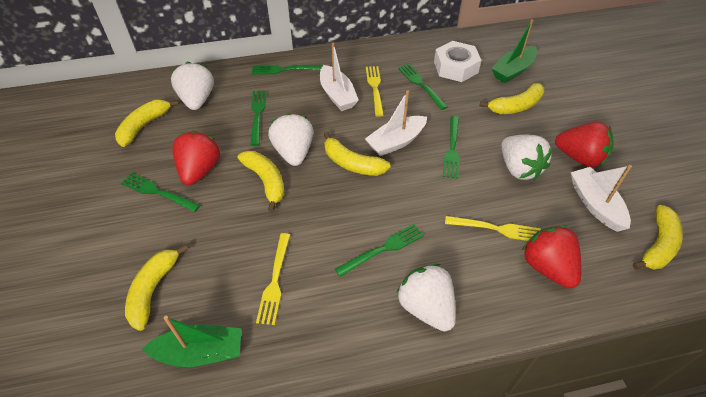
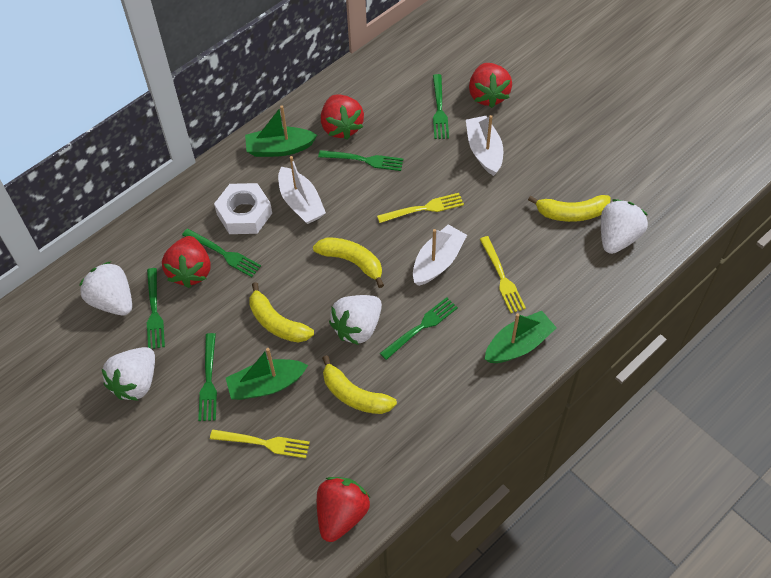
green boat: [142,316,242,367] [491,19,537,83] = 2 -> [226,348,308,400] [245,105,317,157] [485,311,557,363] = 3
red strawberry: [172,130,220,185] [522,225,581,289] [555,122,614,168] = 3 -> [162,236,211,288] [317,477,370,542] [321,94,364,139] [469,63,512,108] = 4
yellow banana: [115,100,179,147] [125,245,188,331] [238,151,284,212] [323,132,390,176] [480,83,544,114] [633,205,683,270] = 6 -> [249,282,314,343] [313,237,384,288] [322,355,397,414] [528,195,611,222] = 4

